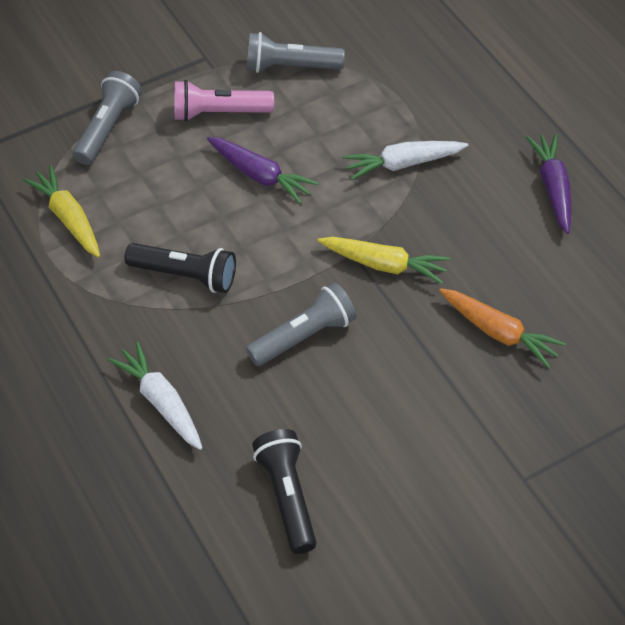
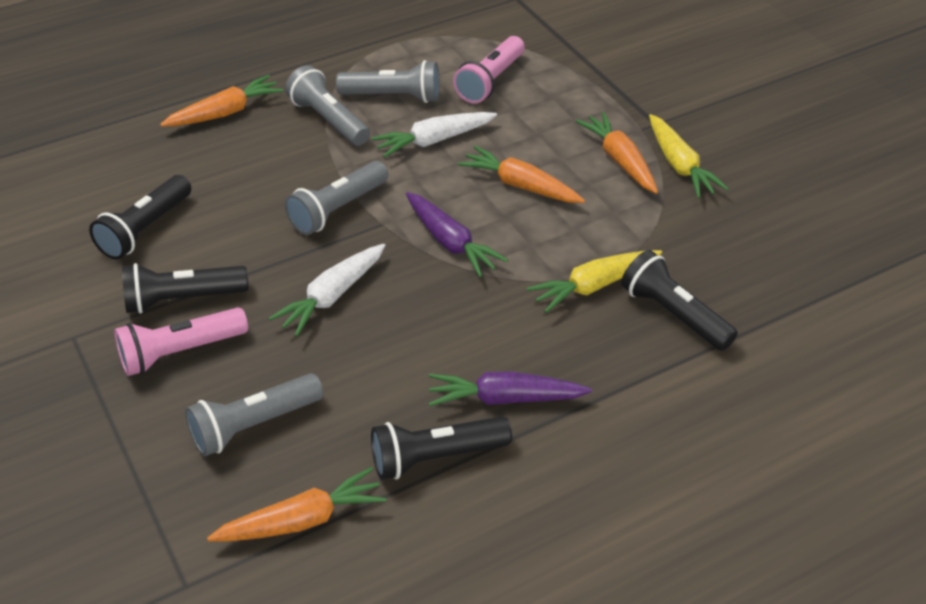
black flashlight: [125,243,236,293] [252,429,316,554] = 2 -> [89,175,191,260] [122,263,249,314] [371,416,512,480] [621,250,738,351] = 4
grey flashlight: [73,71,142,165] [246,282,357,366] [247,32,345,73] = 3 -> [185,373,324,457] [285,65,370,146] [285,161,388,235] [336,60,440,103] = 4
orange carrot: [439,288,566,368] = 1 -> [160,75,283,127] [207,467,386,542] [458,146,585,203] [576,112,658,194] = 4
pink flashlight: [174,80,274,121] = 1 -> [114,307,248,376] [453,36,525,103] = 2

